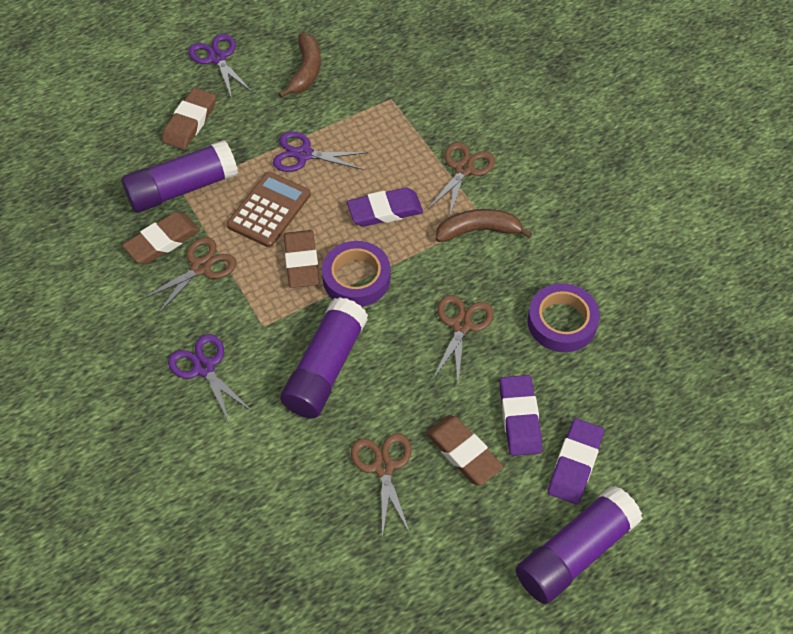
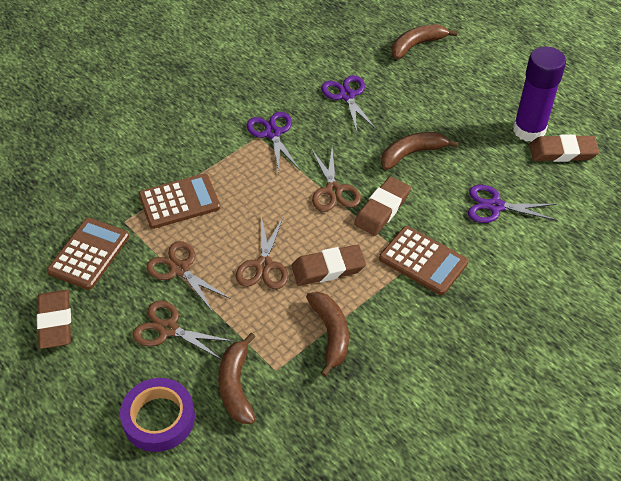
brown banana: [278,33,321,98] [436,209,533,242] = 2 -> [219,333,256,424] [306,292,349,377] [381,132,459,170] [392,24,457,59] = 4
brown calculator: [227,172,311,247] = 1 -> [47,218,129,290] [139,173,220,229] [379,226,468,295] = 3
purple eraser: [347,187,423,227] [500,375,542,456] [548,418,604,504] = 3 -> none = 0
purple glue stick: [121,140,238,213] [280,297,368,418] [516,486,643,604] = 3 -> [513,47,566,142] = 1
purple tape: [322,241,390,307] [528,283,600,352] = 2 -> [120,378,195,452] = 1

